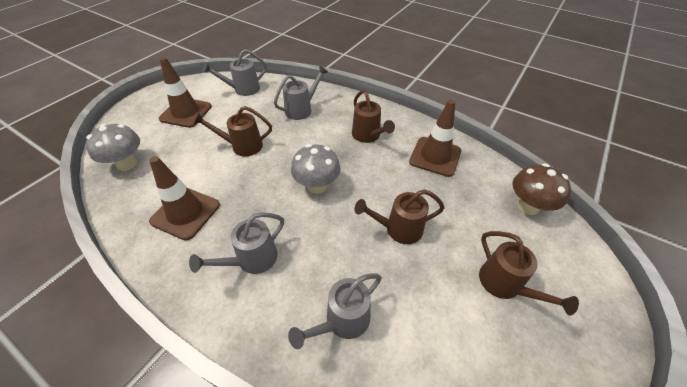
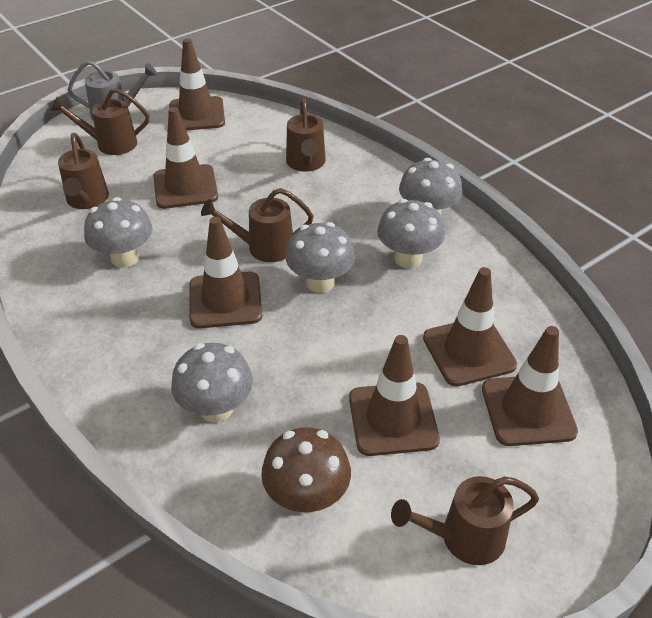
brown traffic cone: [149,156,220,240] [159,57,212,128] [409,100,462,177] = 3 -> [153,107,218,209] [169,38,225,130] [189,217,262,328] [349,335,440,456] [423,267,517,387] [482,326,578,446] = 6
brown watering can: [193,106,272,156] [352,90,395,143] [354,189,445,244] [479,231,579,315] = 4 -> [50,88,150,155] [58,133,109,209] [201,188,313,262] [286,98,326,172] [391,476,539,565] = 5
grey mushroom: [86,124,140,171] [291,144,341,194] = 2 -> [84,197,152,268] [171,343,253,422] [286,222,355,293] [377,199,445,268] [399,158,463,215] = 5
grey watering can: [189,212,284,274] [202,49,267,96] [274,65,328,120] [288,273,382,349] = 4 -> [67,60,157,120] = 1

